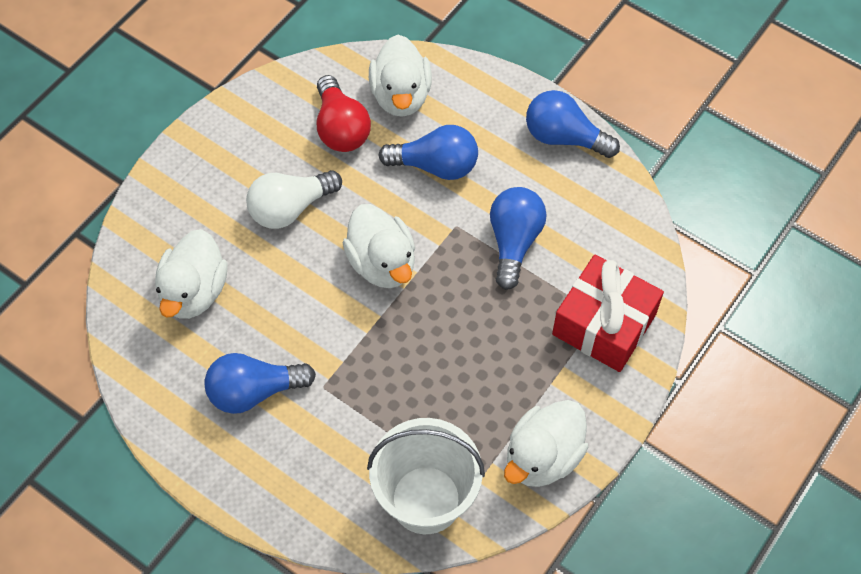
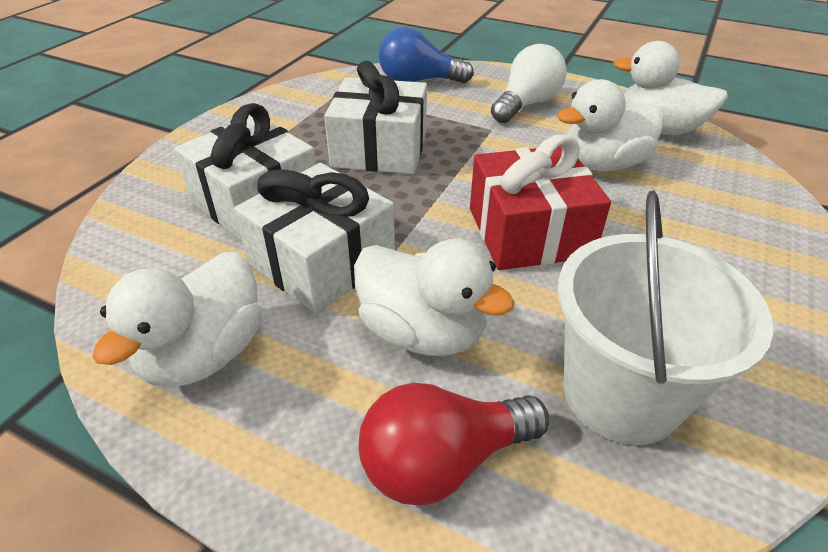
blue light bulb: [204,353,316,414] [378,125,478,180] [490,187,547,290] [526,90,620,158] = 4 -> [378,27,474,83] = 1
white gift: none = 0 -> [174,103,316,241] [234,163,395,314] [324,61,427,174] = 3

